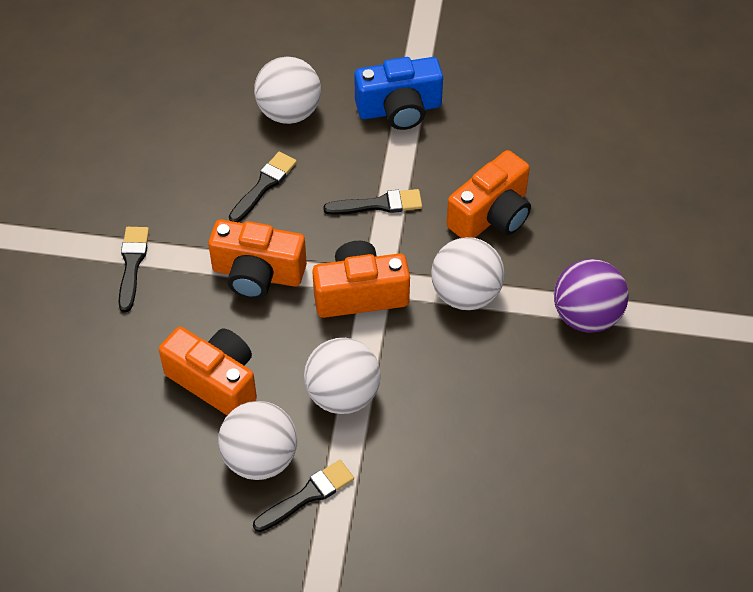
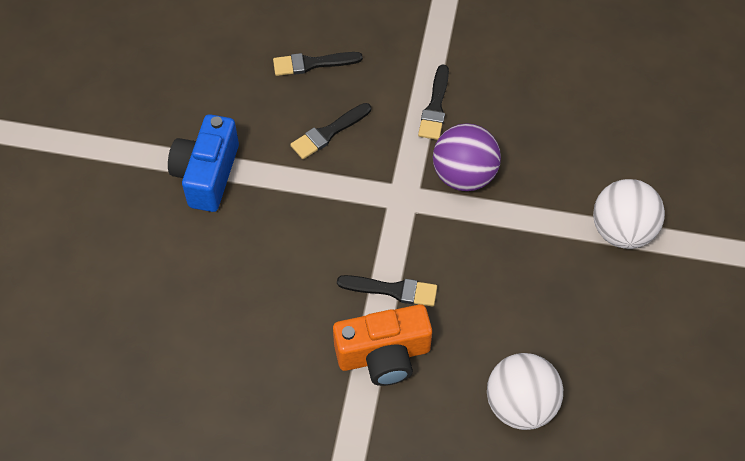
orange camera: [159,327,257,415] [208,219,307,299] [312,241,410,318] [446,150,531,238] = 4 -> [333,304,432,386] = 1
white ball: [218,401,297,480] [254,57,321,124] [304,338,381,414] [431,237,505,310] = 4 -> [487,353,563,430] [593,179,665,249] = 2

